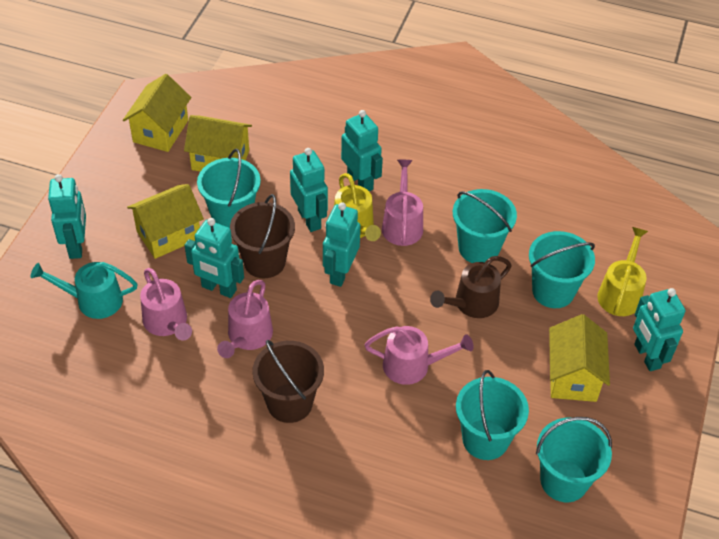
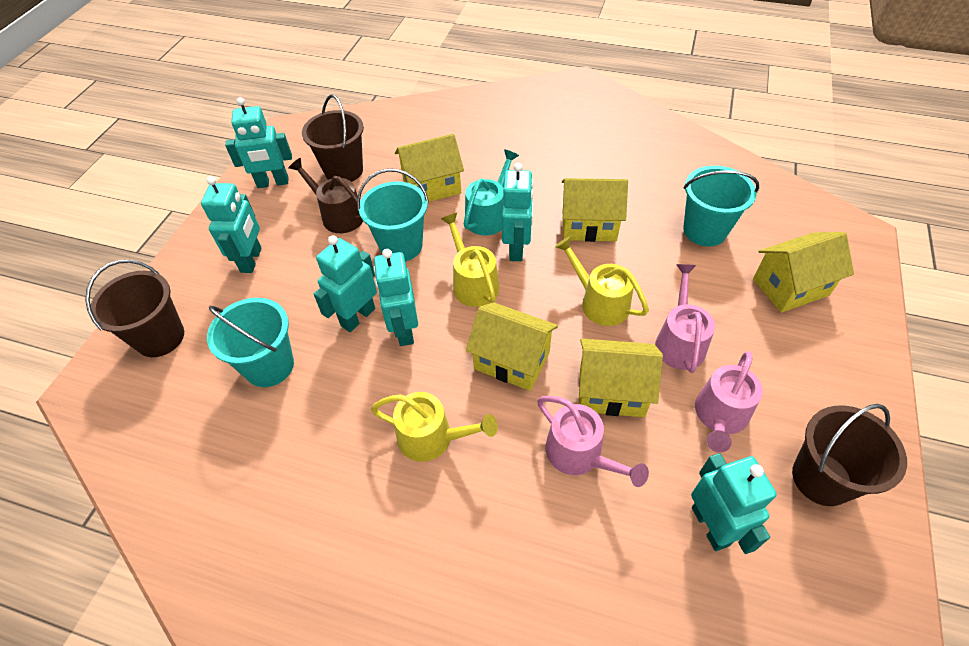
brown bucket: [230,194,295,278] [253,340,324,423] = 2 -> [85,260,184,357] [302,94,364,182] [792,404,907,506] = 3
pink watering can: [140,268,192,340] [217,280,273,358] [365,326,474,385] [382,160,423,246] = 4 -> [537,396,649,487] [655,264,715,373] [695,351,763,453] = 3
turquoise bucket: [197,149,261,228] [453,189,517,263] [456,370,529,460] [529,231,595,308] [536,417,612,502] = 5 -> [207,298,294,387] [357,168,429,261] [683,166,759,246] = 3
yellow house: [123,74,191,152] [127,184,204,259] [184,115,252,172] [549,314,610,402] = 4 -> [395,134,464,202] [466,302,558,391] [562,178,628,242] [579,338,663,417] [753,232,854,313] = 5
yellow watering can: [334,173,381,241] [597,227,648,316] = 2 -> [371,392,498,462] [441,213,499,307] [555,237,649,326] = 3

